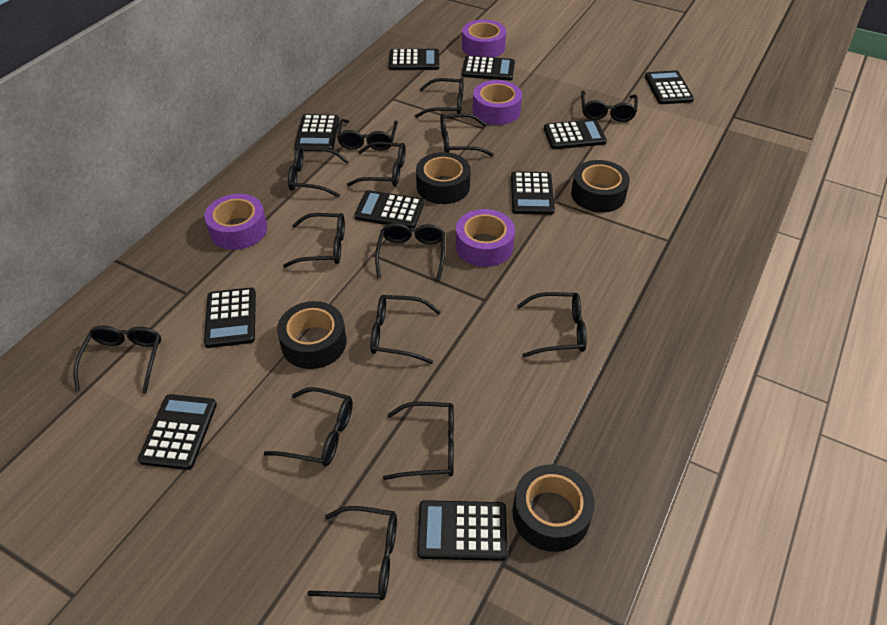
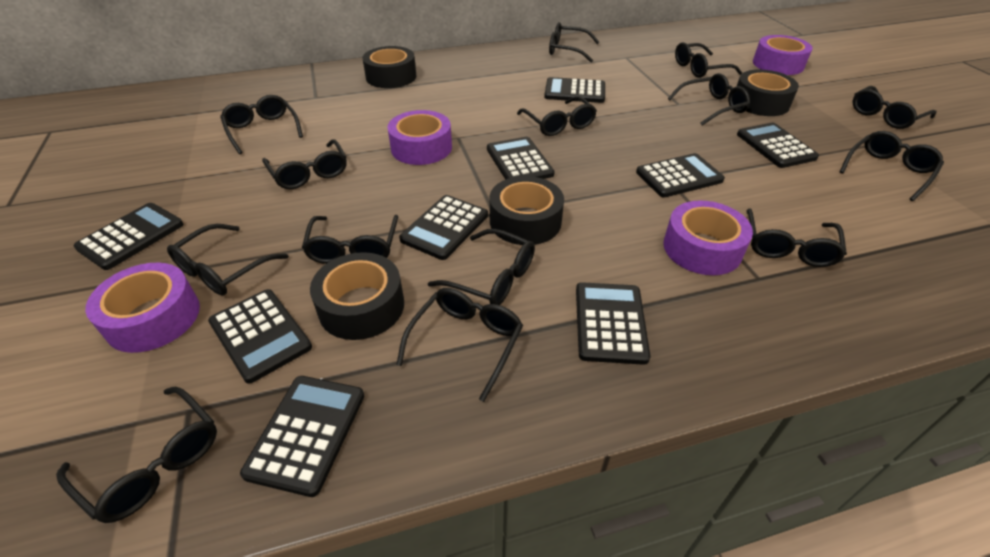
black calculator: [138,394,217,470] [204,287,256,348] [295,114,339,150] [355,190,424,228] [389,49,439,70] [417,500,507,561] [462,56,515,81] [511,171,555,215] [544,119,607,149] [645,70,694,104] = 10 -> [74,203,184,270] [208,289,312,384] [240,376,364,497] [399,195,488,260] [487,137,555,180] [544,77,605,103] [576,282,650,365] [636,153,725,198] [737,123,819,168] = 9

